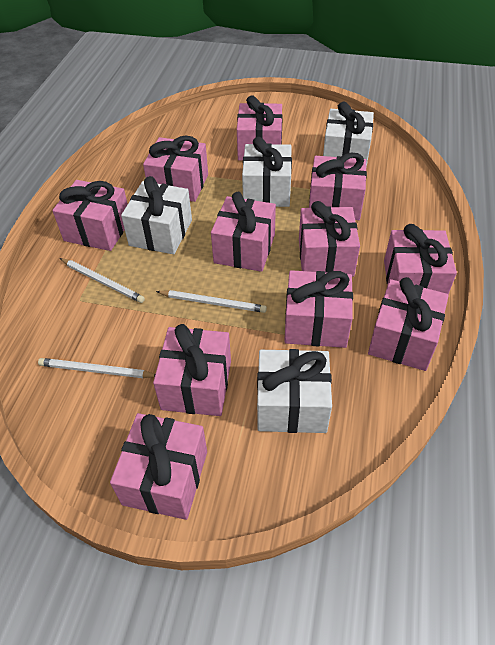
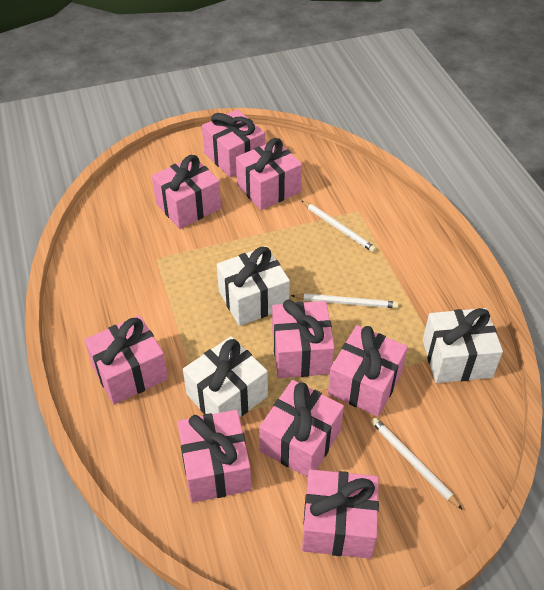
pink gift: [52,180,128,251] [110,413,207,520] [143,136,208,202] [153,324,231,416] [211,192,276,272] [237,95,283,161] [284,270,353,348] [299,201,360,277] [309,153,367,220] [368,277,449,371] [384,224,457,294] = 11 -> [84,315,168,405] [152,155,221,229] [178,410,251,503] [202,109,265,177] [236,138,302,210] [259,380,344,477] [272,299,335,378] [302,469,379,559] [328,325,408,417] = 9
white gift: [121,176,192,254] [242,137,292,207] [257,349,332,433] [323,102,374,167] = 4 -> [183,336,268,417] [217,246,290,326] [423,308,503,383] = 3

